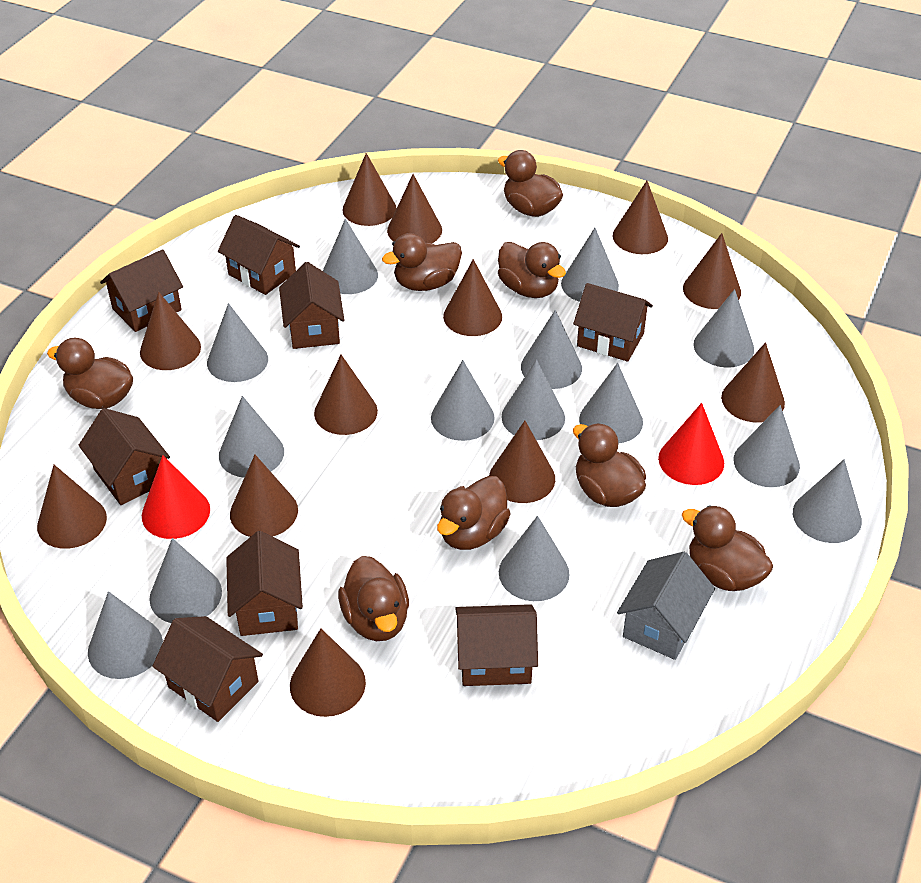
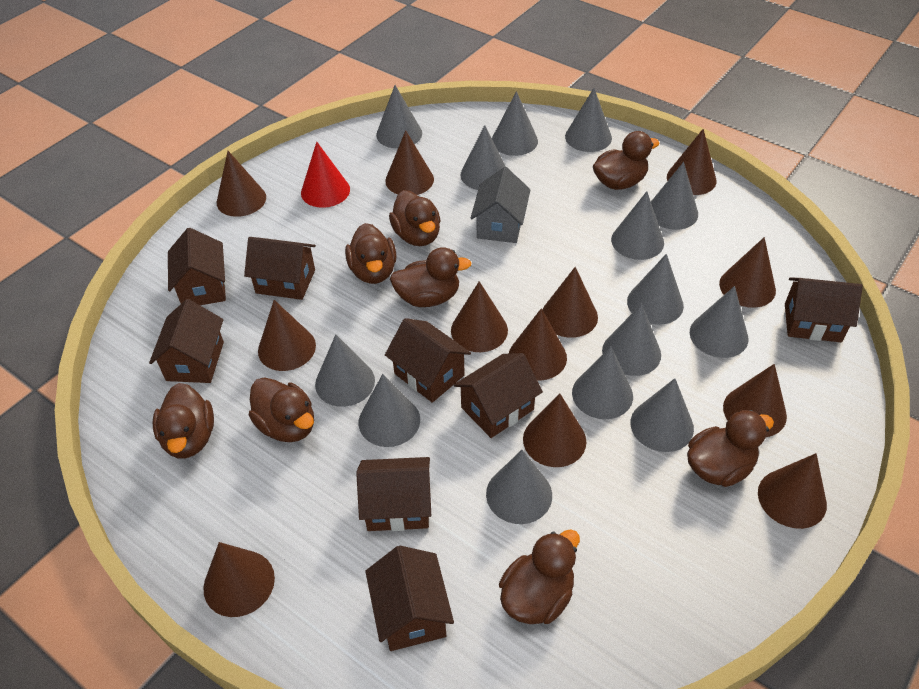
red cone: [142,455,210,539] [658,403,724,485] = 2 -> [301,142,350,208] = 1

